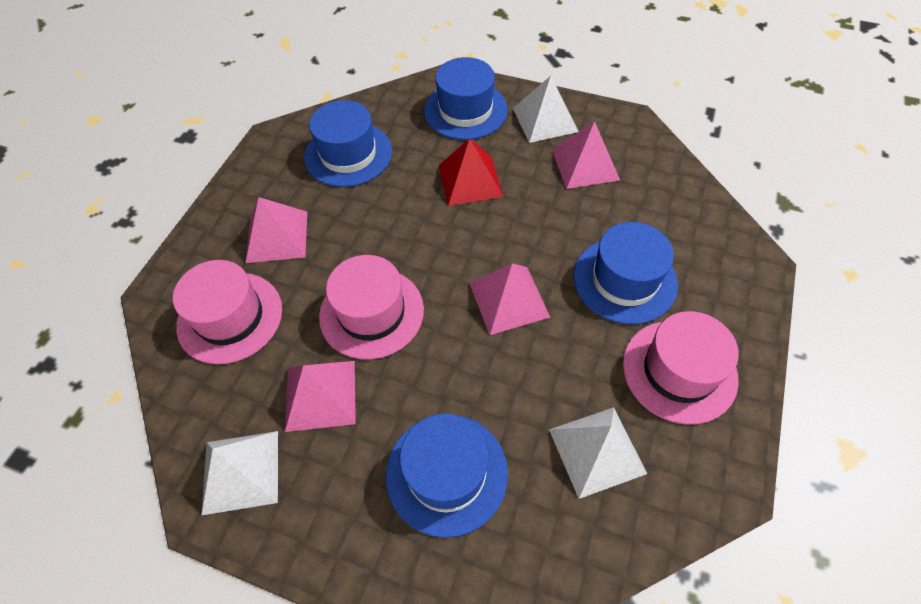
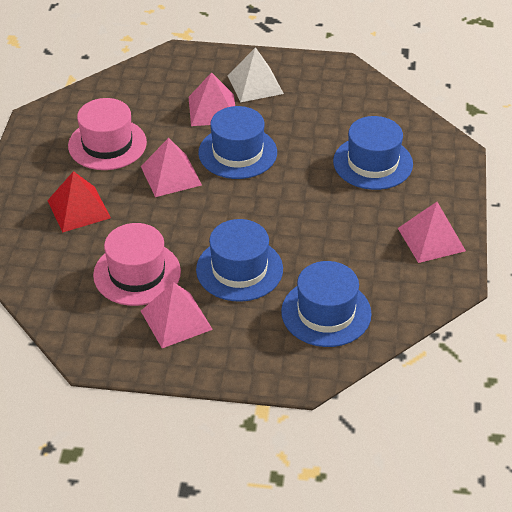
pink hat: [173,260,282,364] [319,255,424,360] [623,311,739,424] = 3 -> [68,98,147,170] [93,223,181,306] = 2
white pyramid: [202,431,278,515] [513,76,579,143] [549,407,647,499] = 3 -> [228,47,284,102] = 1

